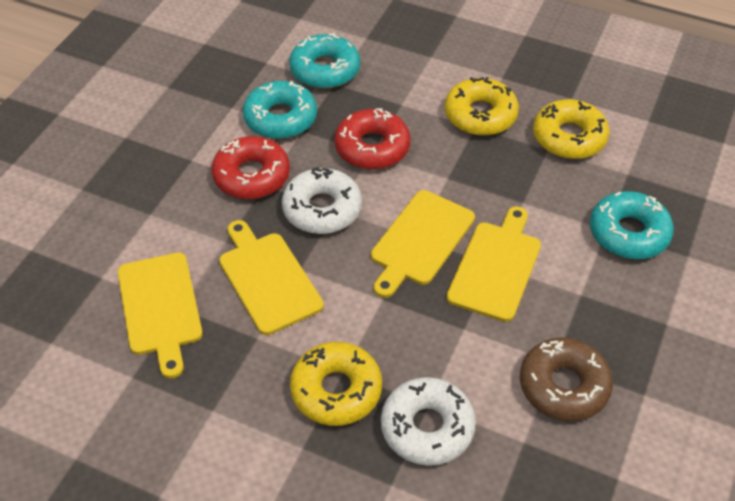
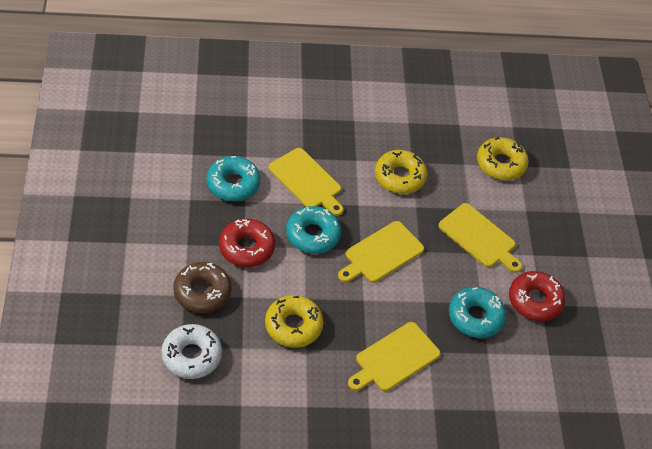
white donut: [282,167,362,234] [381,377,476,466] = 2 -> [161,324,222,379] = 1

